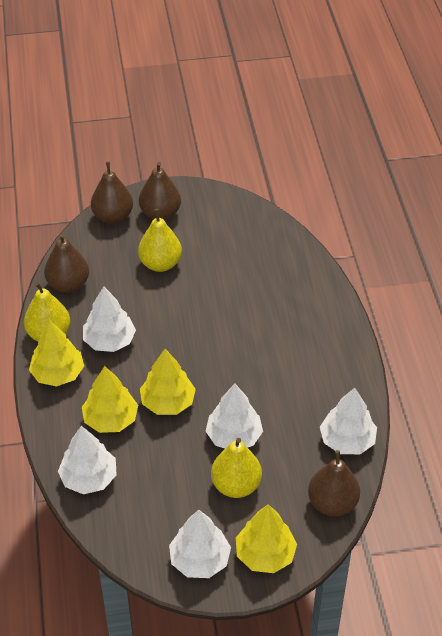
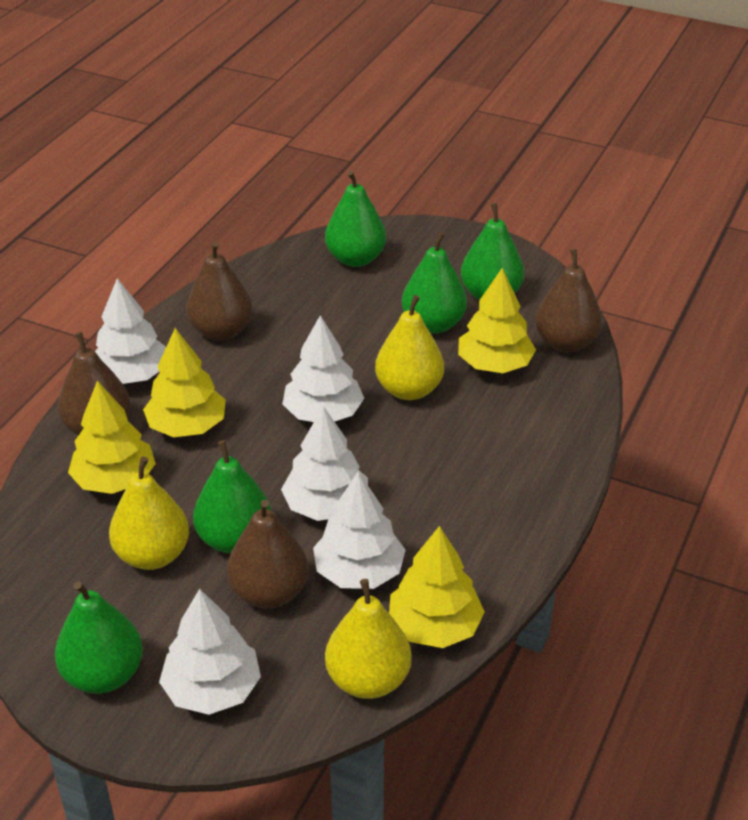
green pear: none = 0 -> [55,581,143,694] [193,440,271,554] [325,171,386,267] [402,232,467,334] [461,203,524,300] = 5

